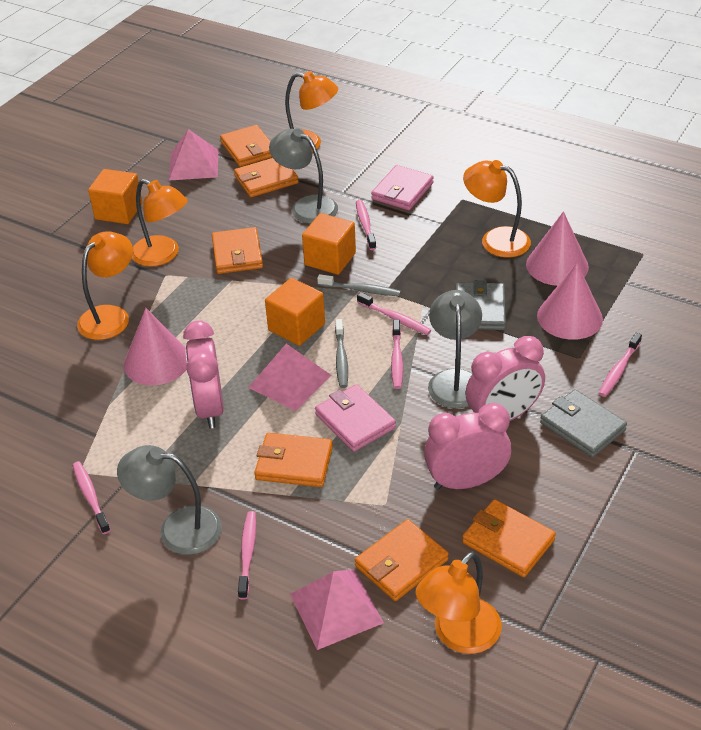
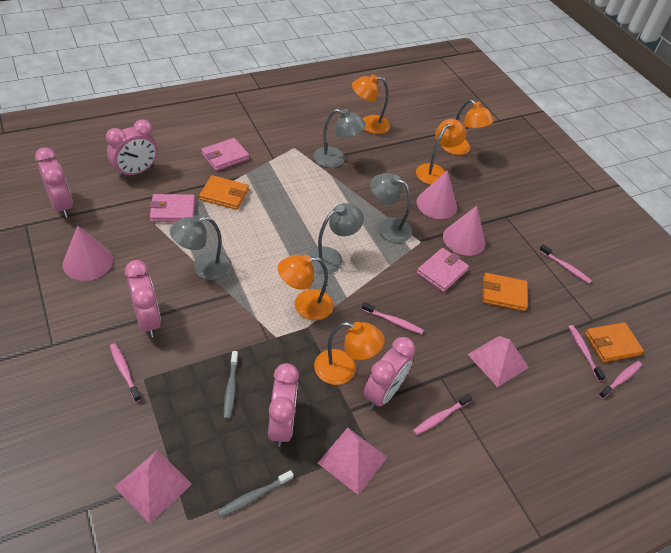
grey lamp: [117,445,222,555] [269,128,338,224] [428,290,482,409] = 3 -> [170,215,232,280] [307,203,364,274] [313,109,366,168] [370,173,412,243] = 4
grey wallet: [456,280,506,330] [540,389,627,458] = 2 -> none = 0
orange cube: [88,169,143,224] [265,278,325,346] [302,213,356,275] = 3 -> none = 0
orange wallet: [212,227,263,274] [220,125,272,167] [234,158,299,197] [254,433,333,487] [355,519,449,601] [462,499,556,577] = 6 -> [199,175,249,210] [482,273,528,311] [585,322,644,362] = 3
pink clock: [183,321,224,428] [424,403,512,490] [465,336,545,421] = 3 -> [35,147,73,218] [106,120,158,178] [125,260,161,338] [268,363,299,447] [363,337,415,409] = 5
pink wallet: [315,384,396,452] [371,165,434,210] = 2 -> [149,194,195,222] [201,138,249,171] [417,248,469,292] = 3

